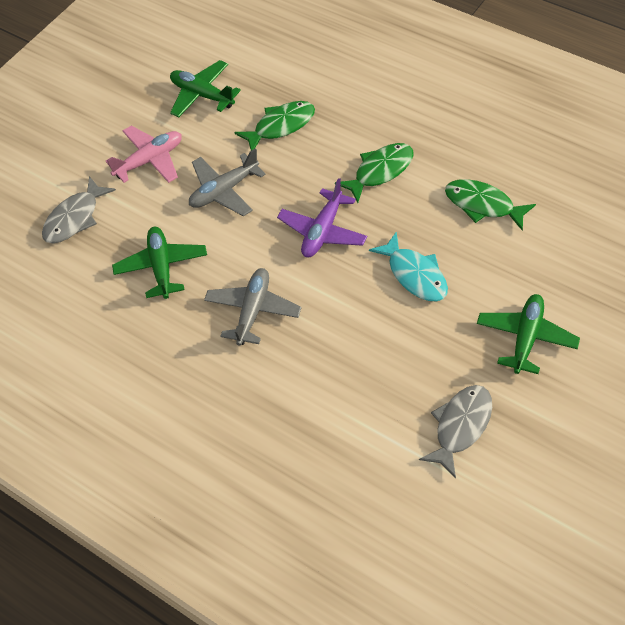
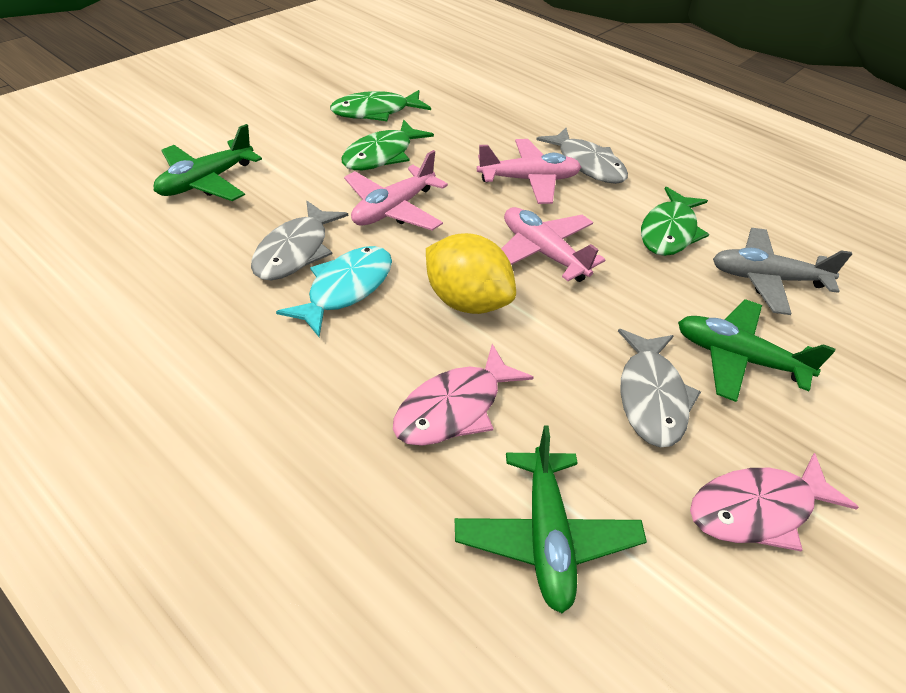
grey fish: [42,176,116,243] [419,385,492,479] = 2 -> [251,201,348,280] [536,128,628,184] [618,329,701,447] = 3
grey plane: [189,148,266,216] [204,268,302,346] = 2 -> [713,228,852,315] = 1
pink fish: none = 0 -> [393,344,534,446] [690,453,859,551] = 2
pink plane: [106,125,182,183] = 1 -> [344,150,448,230] [477,139,581,204] [501,207,605,282] = 3
purple plane: [277,178,367,257] = 1 -> none = 0
yellow lemon: none = 0 -> [426,233,516,314] = 1

